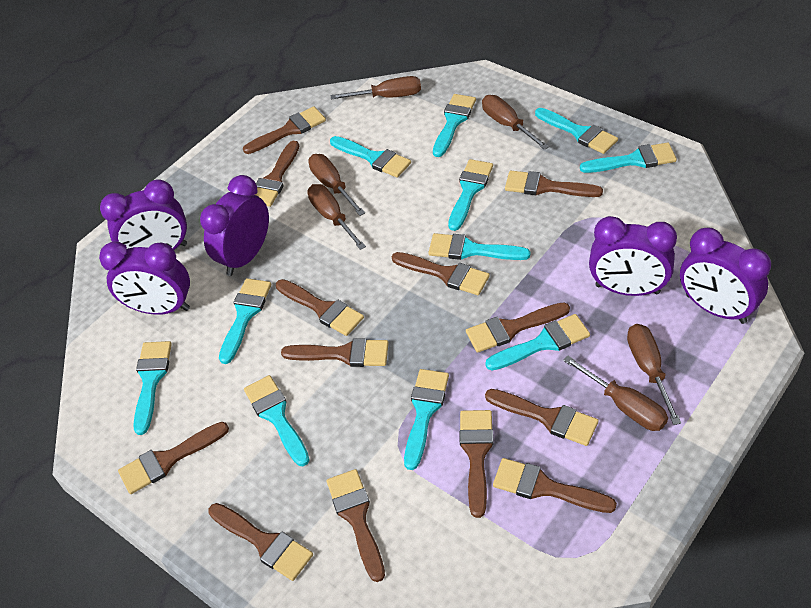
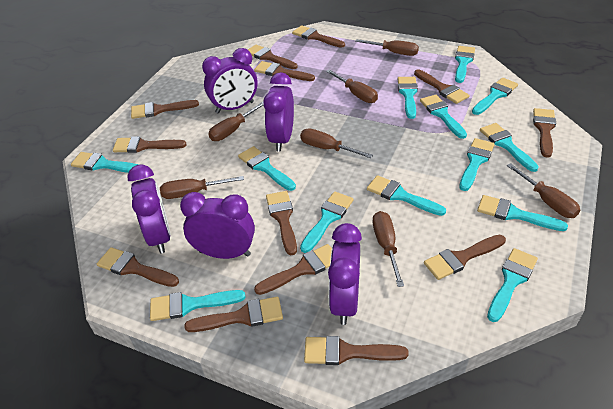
brown screwdriver: [307,184,366,250] [308,154,365,216] [330,76,421,100] [482,95,549,150] [563,356,668,431] [627,324,681,425] = 6 -> [160,176,244,199] [208,102,264,141] [300,128,373,158] [326,70,378,103] [355,39,419,56] [373,211,404,287] [507,163,580,218] = 7
turquoise brush: [133,341,172,435] [219,278,271,364] [244,375,309,466] [330,136,411,178] [404,369,449,470] [428,233,530,260] [433,94,476,157] [448,159,493,231] [485,314,590,371] [535,108,618,154] [580,143,677,173] = 11 -> [71,152,139,173] [150,290,246,321] [238,146,296,191] [300,191,354,253] [367,175,446,216] [398,77,418,119] [420,95,467,139] [455,46,475,83] [459,138,495,191] [472,78,518,115] [477,195,568,231] [480,123,539,172] [487,248,538,322] = 13

